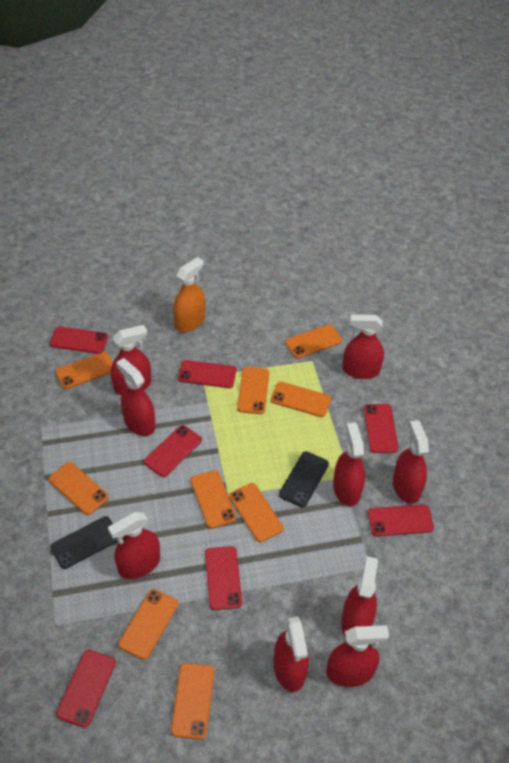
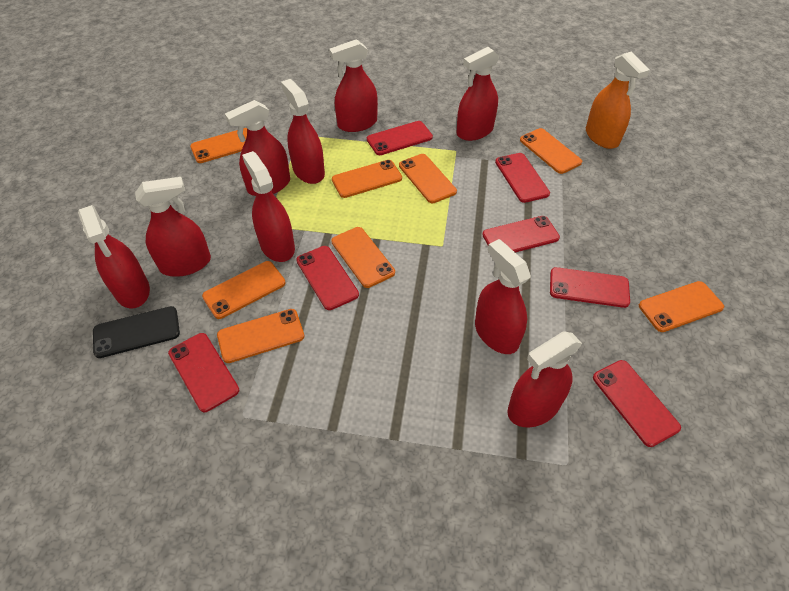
black phone: [50,516,118,569] [279,451,329,507] = 2 -> [93,306,180,358] = 1
orange phone: [48,462,109,515] [55,352,113,389] [118,589,178,660] [171,663,214,740] [191,470,237,529] [229,483,284,542] [237,367,269,414] [271,382,331,417] [285,324,342,359] = 9 -> [190,128,247,163] [202,261,286,319] [217,309,305,363] [331,227,395,288] [332,160,402,198] [399,154,457,203] [520,128,582,174] [639,281,724,332] = 8

